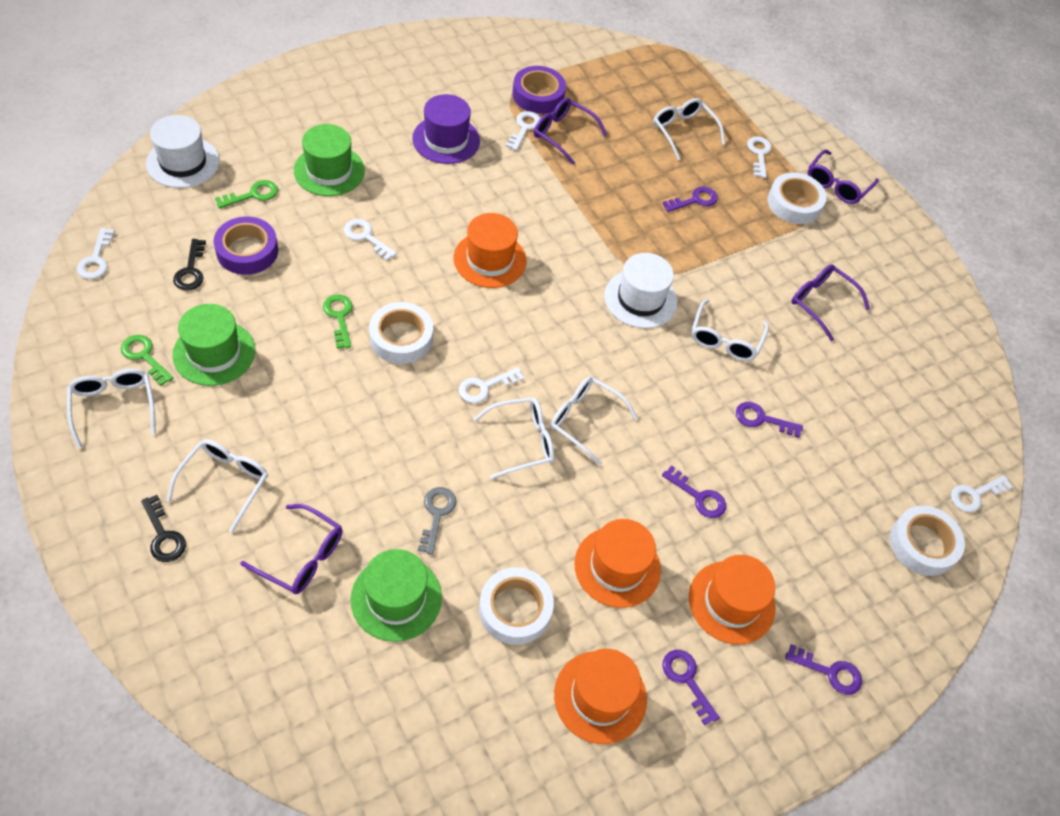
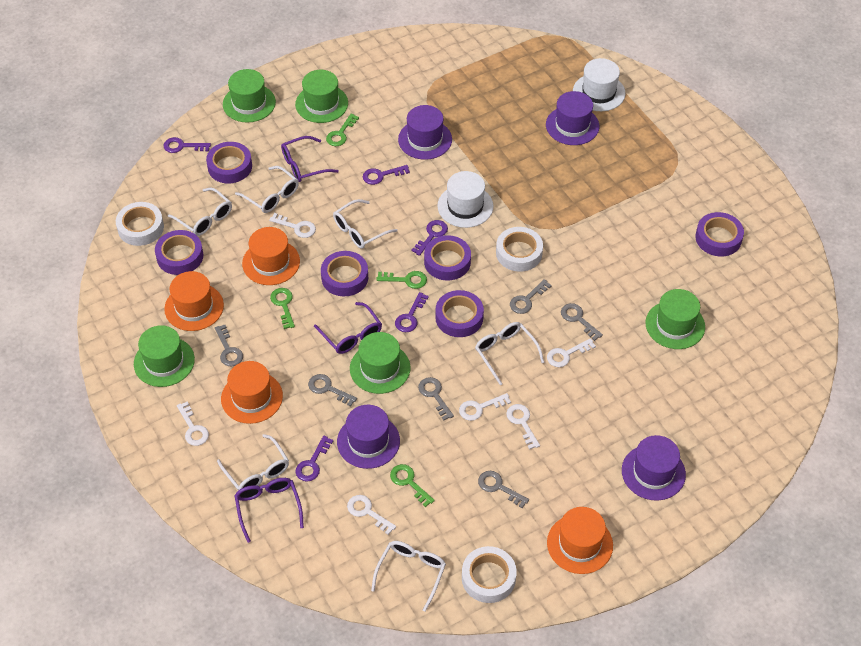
black key: [141,495,186,562] [173,239,206,291] = 2 -> none = 0
green hat: [173,304,255,386] [294,124,365,196] [350,549,442,642] = 3 -> [134,325,195,387] [223,69,276,123] [295,70,348,123] [350,332,411,394] [645,289,705,349] = 5
green key: [121,335,174,386] [215,180,278,209] [323,294,353,349] = 3 -> [270,288,295,329] [326,114,359,146] [376,271,427,289] [390,464,435,507] = 4
grey key: [418,487,457,555] = 1 -> [215,325,243,366] [308,374,357,407] [418,377,454,421] [478,471,529,508] [510,279,552,314] [561,303,603,341] = 6
purple glasses: [240,504,342,594] [534,98,607,165] [791,264,870,341] [808,149,879,204] = 4 -> [234,478,304,543] [281,136,339,182] [314,302,382,354] = 3
purple hat: [412,94,480,164] = 1 -> [337,405,400,469] [398,105,452,160] [546,91,599,145] [622,435,686,501] = 4
purple tape: [214,217,278,275] [512,66,566,114] = 2 -> [155,230,203,275] [206,142,252,183] [321,251,368,296] [424,235,471,281] [435,290,484,337] [695,212,744,256] = 6
white tape: [369,302,433,364] [479,567,554,645] [768,172,827,224] [890,506,965,576] = 4 -> [116,202,164,246] [462,546,517,603] [496,227,543,272] = 3

